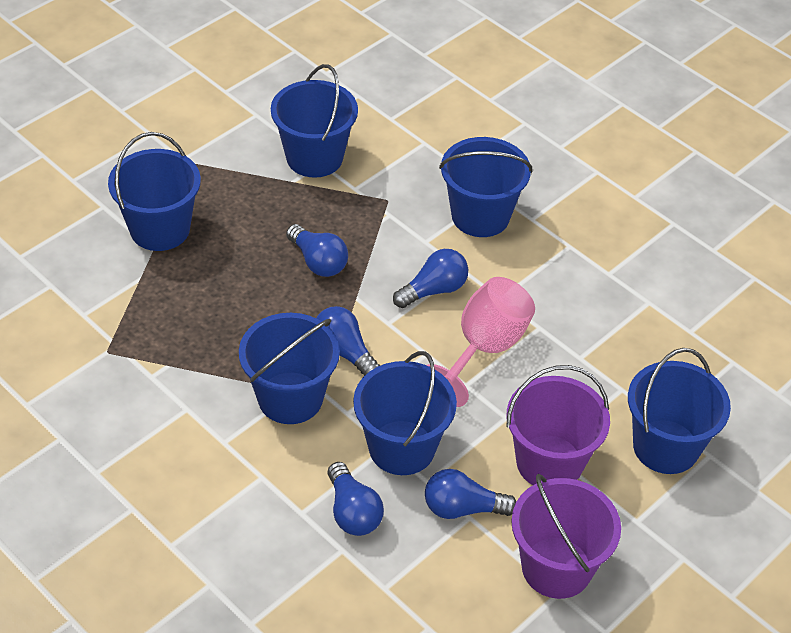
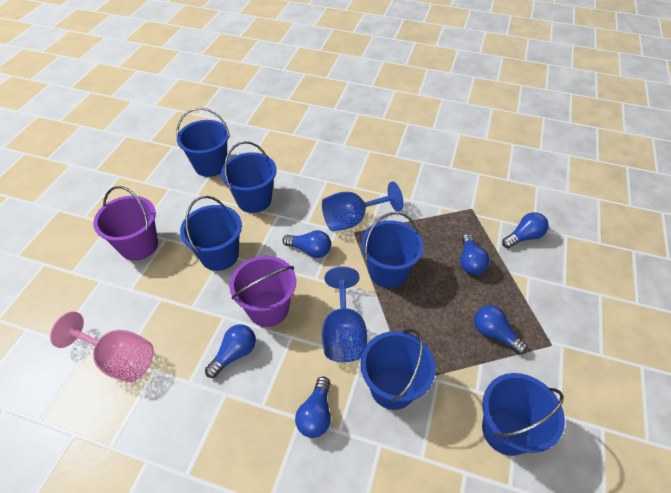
blue goblet: none = 0 -> [322,181,403,231] [322,266,367,362] = 2
blue light bulb: [286,224,348,277] [316,306,380,376] [328,462,384,536] [393,249,468,308] [425,469,517,519] = 5 -> [205,324,256,378] [282,230,331,258] [295,377,331,438] [460,234,490,275] [474,305,527,355] [502,212,549,248] = 6

